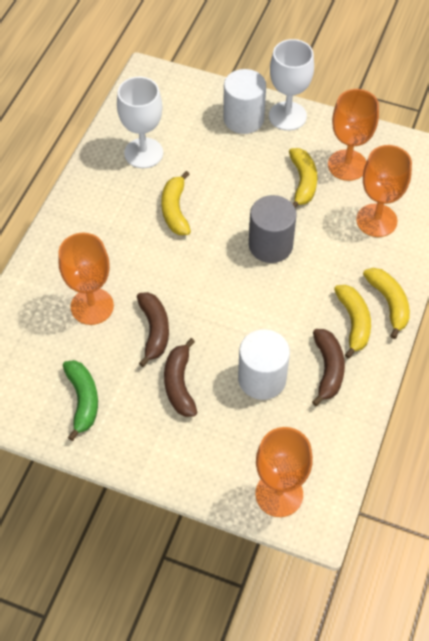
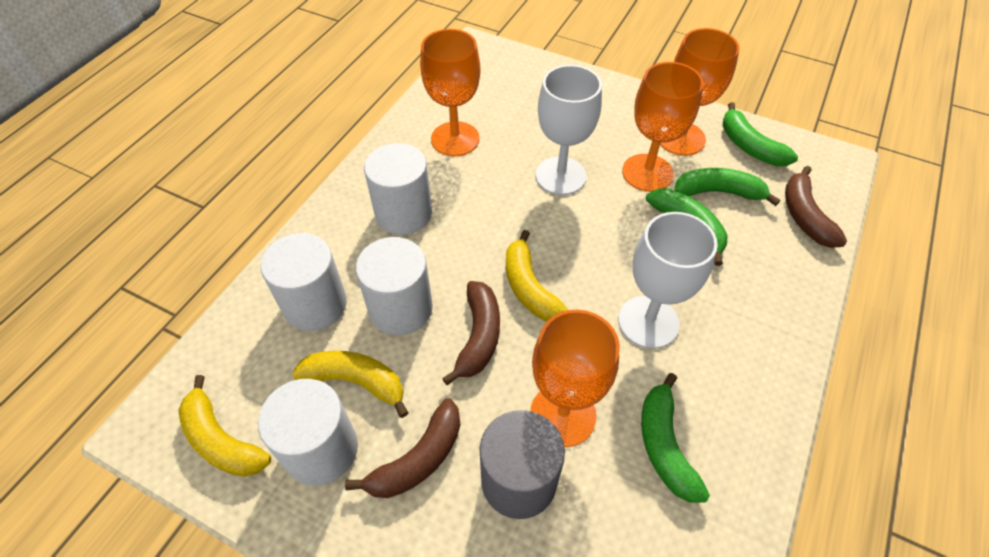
green banana: [63,360,98,441] = 1 -> [641,373,710,503] [646,188,728,266] [674,168,780,206] [722,102,798,166] = 4
white cylinder: [223,69,266,134] [238,329,290,400] = 2 -> [258,379,358,486] [261,233,347,331] [356,237,433,335] [364,143,432,235] = 4
yellow banana: [161,171,191,235] [289,148,317,207] [334,285,371,359] [363,268,410,339] = 4 -> [178,375,271,477] [292,351,409,418] [506,230,568,321] = 3

